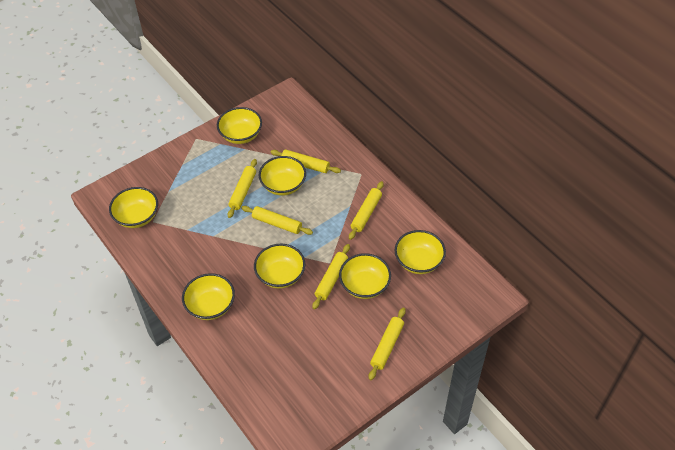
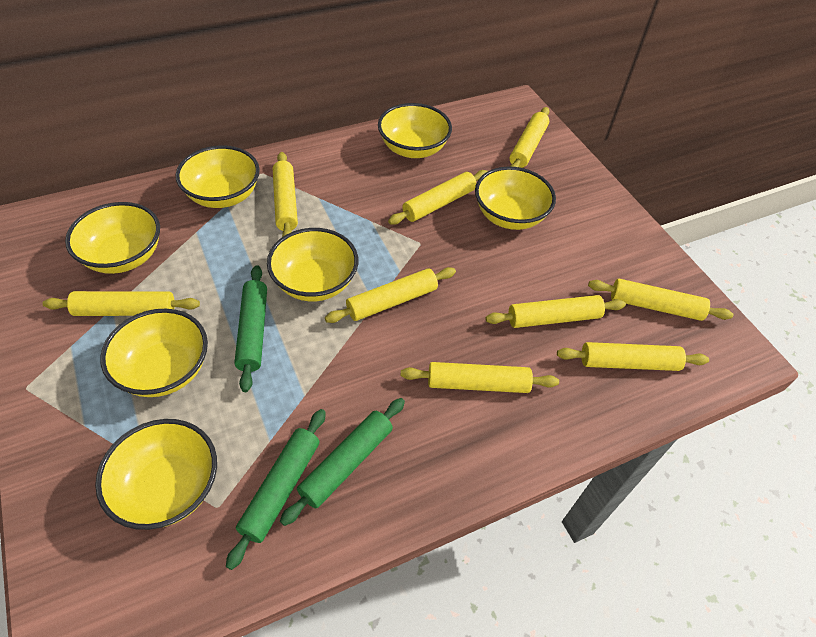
green rolling pin: none = 0 -> [226,409,326,570] [234,265,267,392] [280,398,405,526] = 3
yellow rolling pin: [227,159,257,218] [241,206,313,235] [271,149,341,173] [312,244,350,309] [349,181,384,240] [369,308,406,380] = 6 -> [42,291,200,316] [273,152,298,237] [325,267,456,323] [388,170,488,225] [401,362,559,393] [485,295,626,328] [510,107,549,168] [557,342,709,371] [588,279,733,321] = 9

